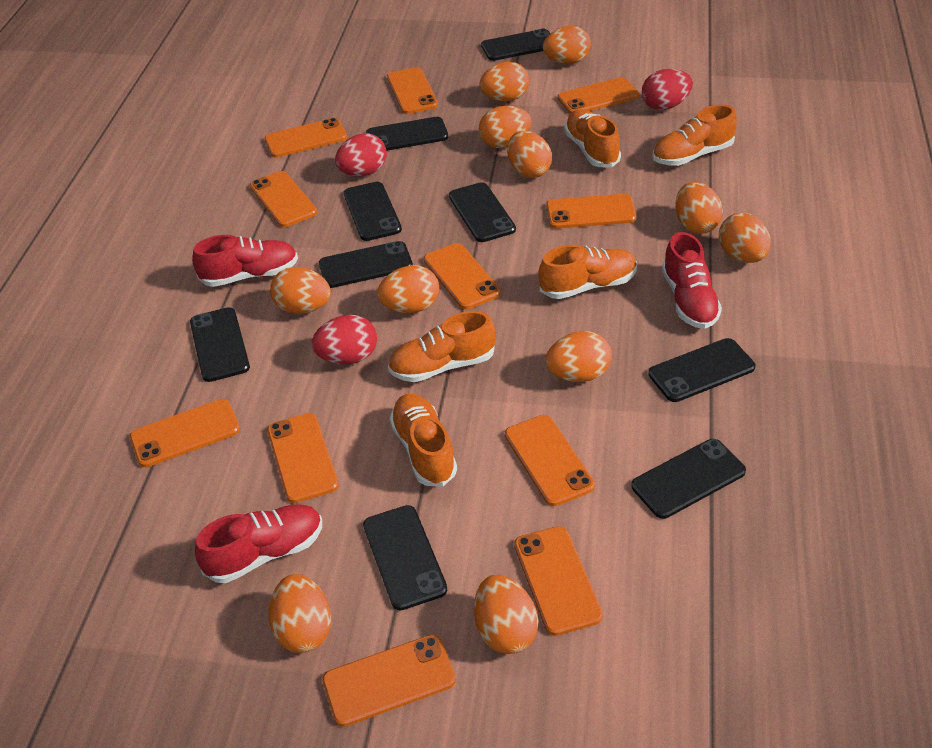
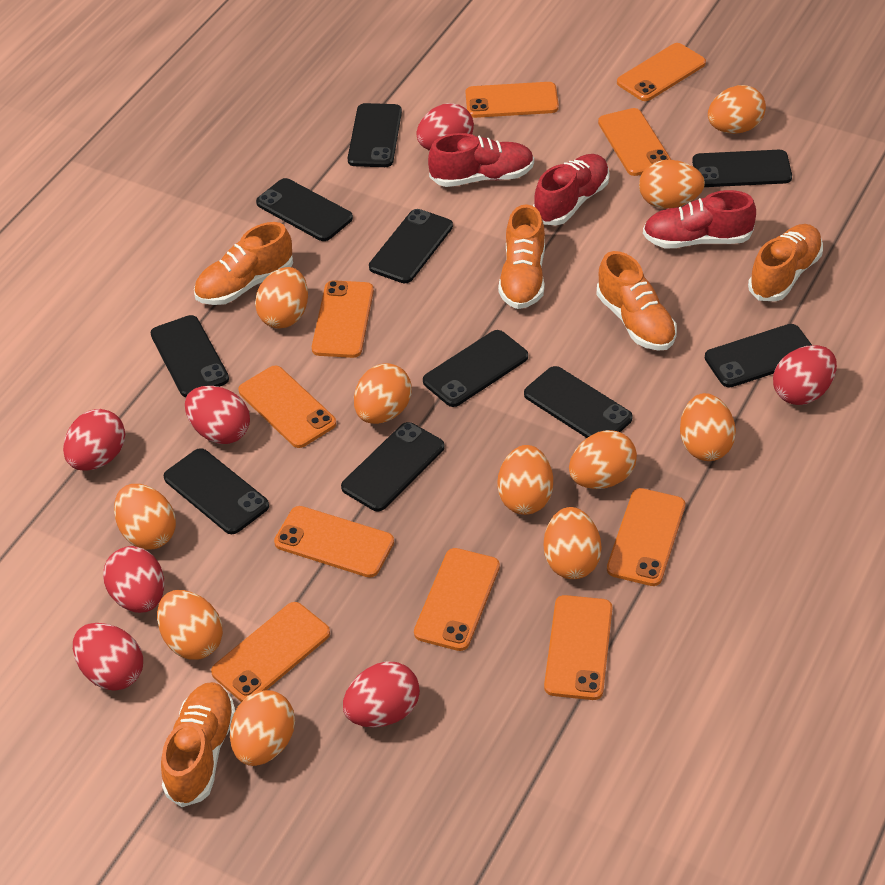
black phone: [190,307,250,382] [319,241,413,288] [344,182,402,241] [363,505,447,611] [366,117,448,151] [449,182,516,242] [481,28,550,61] [631,439,746,519] [648,338,755,402] = 9 -> [150,315,229,397] [164,448,269,534] [256,178,353,241] [341,422,445,511] [348,103,402,167] [369,209,453,283] [423,330,528,407] [524,366,633,438] [692,150,792,187] [705,324,812,388] = 10
orange phone: [130,399,240,467] [250,171,317,227] [264,118,347,158] [267,413,339,503] [322,634,456,727] [387,67,438,114] [424,243,501,309] [505,415,595,506] [514,526,603,636] [546,194,637,229] [558,77,639,114] = 11 -> [211,602,330,702] [238,366,336,448] [274,506,394,578] [312,280,374,358] [414,548,500,651] [465,82,559,118] [544,595,612,700] [598,108,671,176] [607,488,685,586] [617,43,706,101] = 10
red egg: [312,315,377,364] [335,133,387,176] [642,69,693,110] = 3 -> [63,409,125,471] [73,623,143,691] [103,546,164,613] [185,386,250,444] [343,661,420,728] [416,103,474,151] [773,345,837,405] = 7

